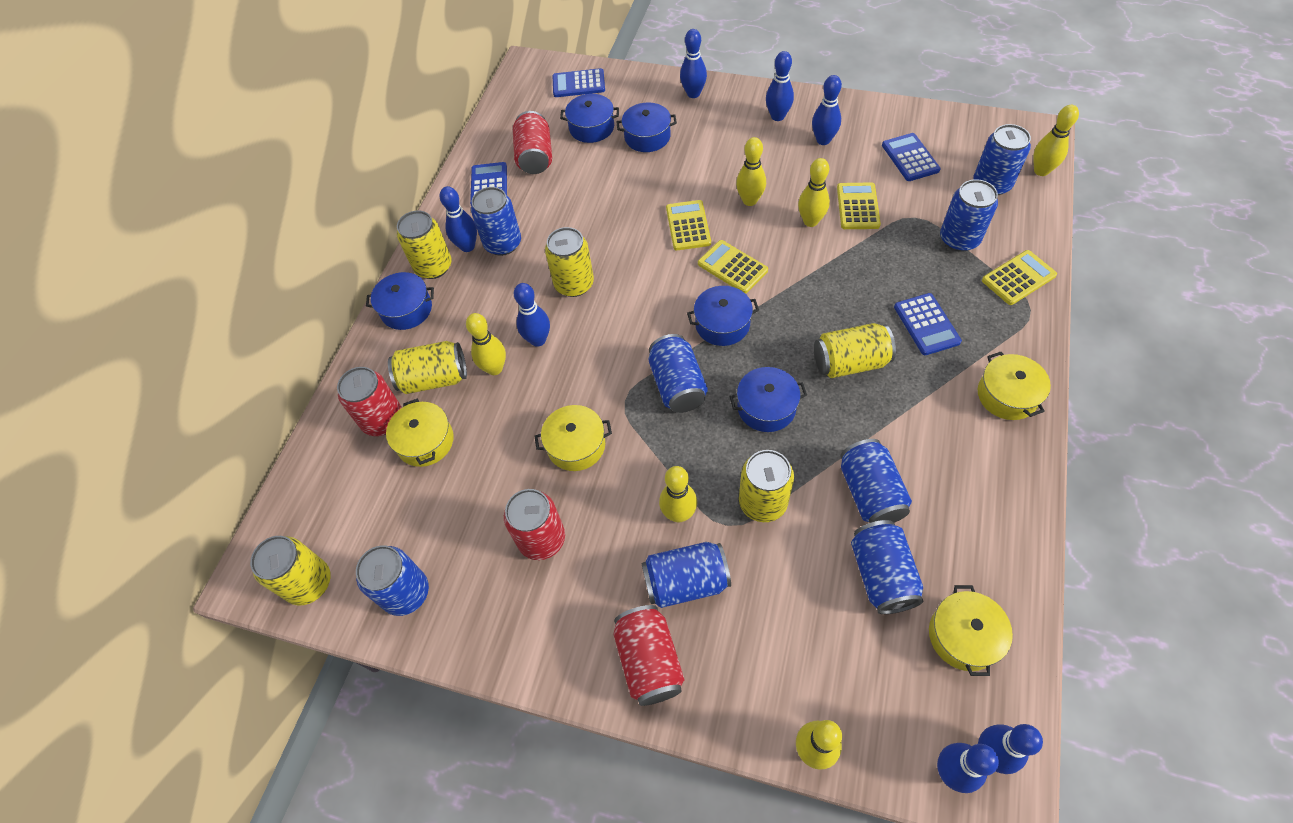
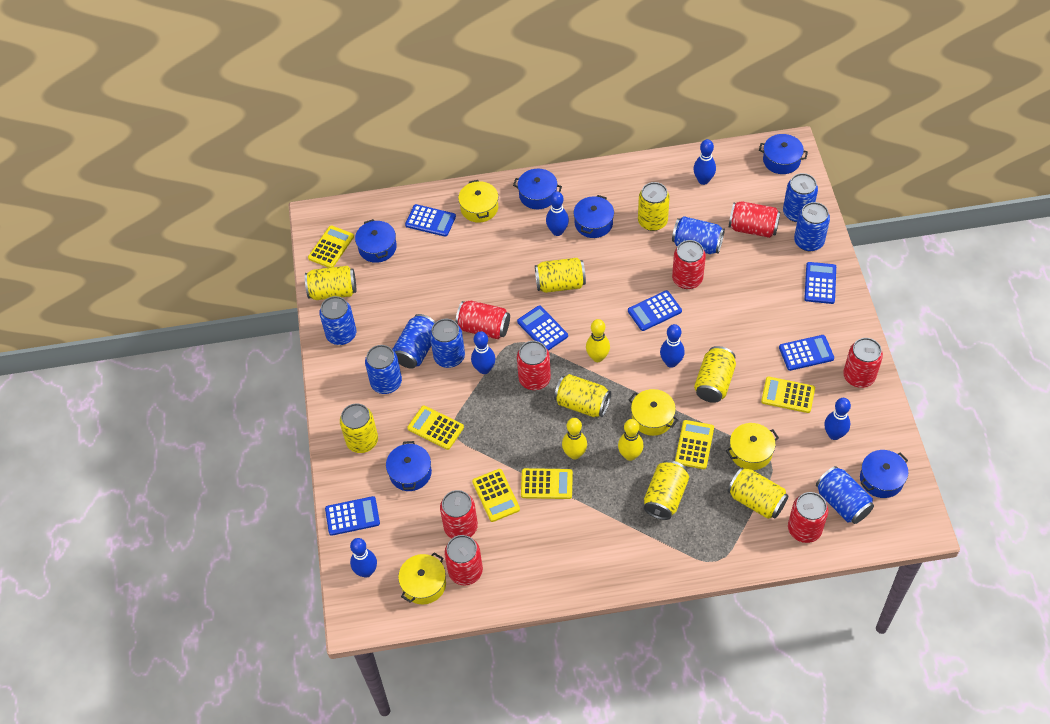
blue bowling pin: [439,186,477,252] [514,283,550,347] [680,29,707,98] [766,51,794,121] [812,75,842,145] [937,743,999,793] [978,724,1043,774] = 7 -> [350,538,377,578] [471,331,495,374] [546,191,569,236] [660,324,685,368] [693,139,716,185] [824,398,851,440] = 6
blue calculator: [470,162,507,205] [552,68,605,97] [882,133,941,181] [894,293,962,355] = 4 -> [325,496,380,536] [405,204,456,237] [517,305,568,351] [628,290,682,331] [779,335,834,371] [804,262,836,304] = 6
blue pot: [366,272,434,330] [560,94,619,143] [616,102,677,152] [687,286,759,346] [730,367,807,432] = 5 -> [355,219,397,263] [386,441,432,491] [513,169,562,209] [573,195,614,238] [759,134,808,174] [860,450,908,498] = 6
red can: [337,367,402,436] [504,489,565,560] [513,111,552,174] [613,605,684,706] = 4 -> [440,490,478,538] [444,535,483,585] [455,300,510,339] [517,341,551,390] [672,240,706,289] [729,201,780,238] [788,492,828,543] [843,338,883,388] = 8
yellow bowling pin: [466,313,506,375] [659,466,697,523] [736,137,766,206] [796,720,842,770] [798,158,830,227] [1033,105,1079,176] = 6 -> [562,418,587,459] [586,319,610,362] [618,419,643,461] = 3
yellow calculator: [666,200,711,250] [698,240,768,294] [837,182,881,229] [982,250,1057,305] = 4 -> [308,225,354,268] [407,406,464,450] [472,469,520,522] [521,468,573,499] [675,420,714,469] [761,377,815,413] = 6
yellow can: [250,536,331,605] [388,341,467,394] [397,211,452,279] [545,227,594,297] [739,450,794,522] [814,323,896,378] = 6 -> [305,266,356,300] [340,403,378,453] [535,258,586,293] [554,374,611,417] [638,182,670,231] [644,460,689,520] [694,346,736,403] [728,467,789,519] = 8

